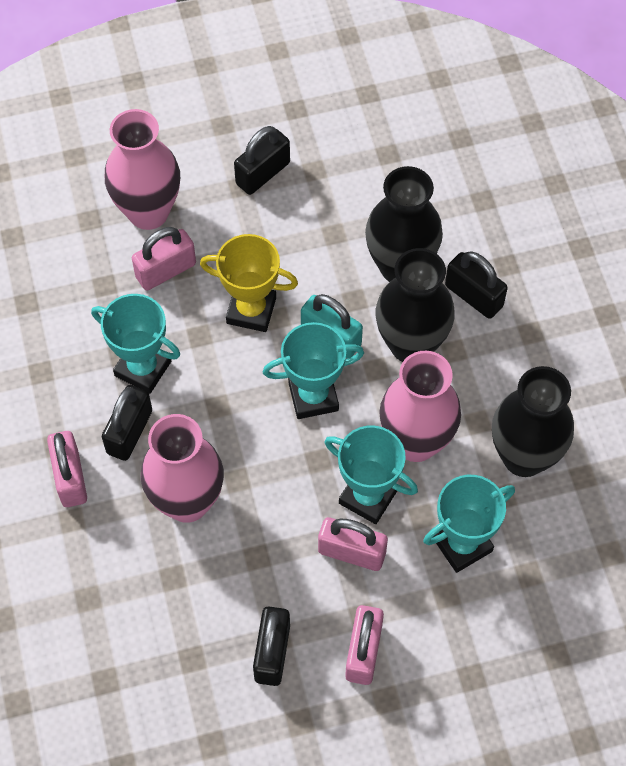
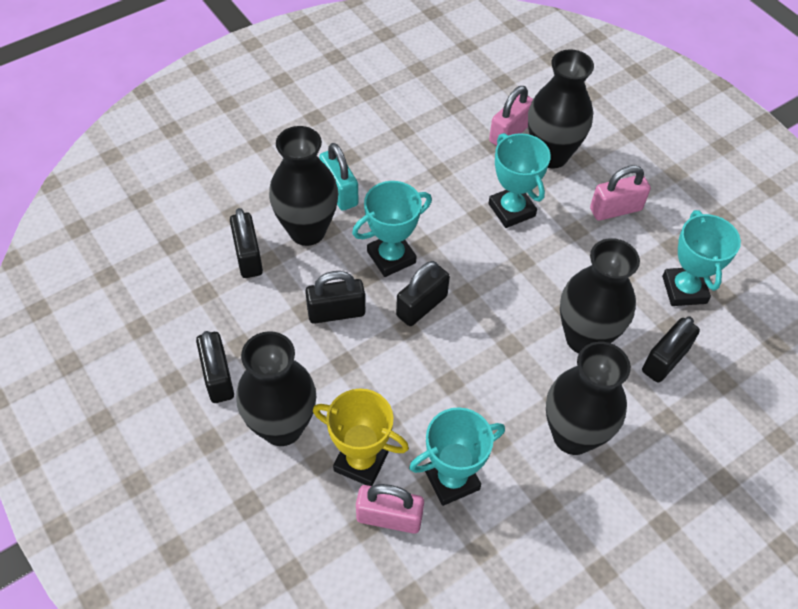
black padlock: [102,385,152,461] [234,126,290,195] [253,607,290,686] [445,251,508,319] = 4 -> [196,331,234,403] [230,208,263,278] [305,271,365,324] [396,261,450,326] [642,317,700,383] = 5
black vase: [365,166,443,282] [376,248,455,362] [492,366,574,477] = 3 -> [236,331,316,446] [269,126,339,246] [528,49,594,169] [546,342,631,455] [560,238,640,353] = 5
pink padlock: [47,431,87,507] [132,227,196,290] [318,517,388,571] [345,605,384,685] = 4 -> [356,484,424,534] [489,86,533,146] [590,165,651,221] = 3
pink vase: [105,109,180,230] [141,414,224,523] [379,351,461,462] = 3 -> none = 0

